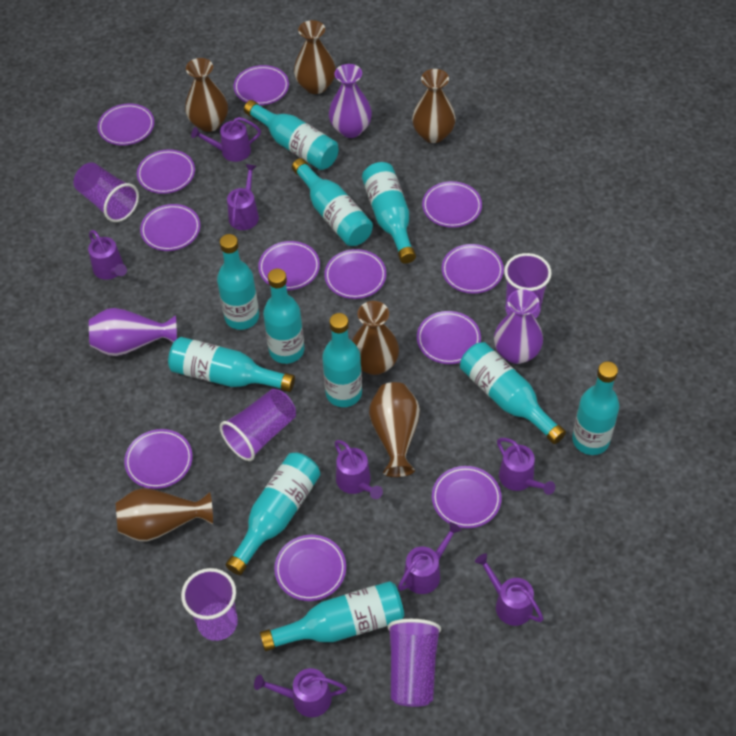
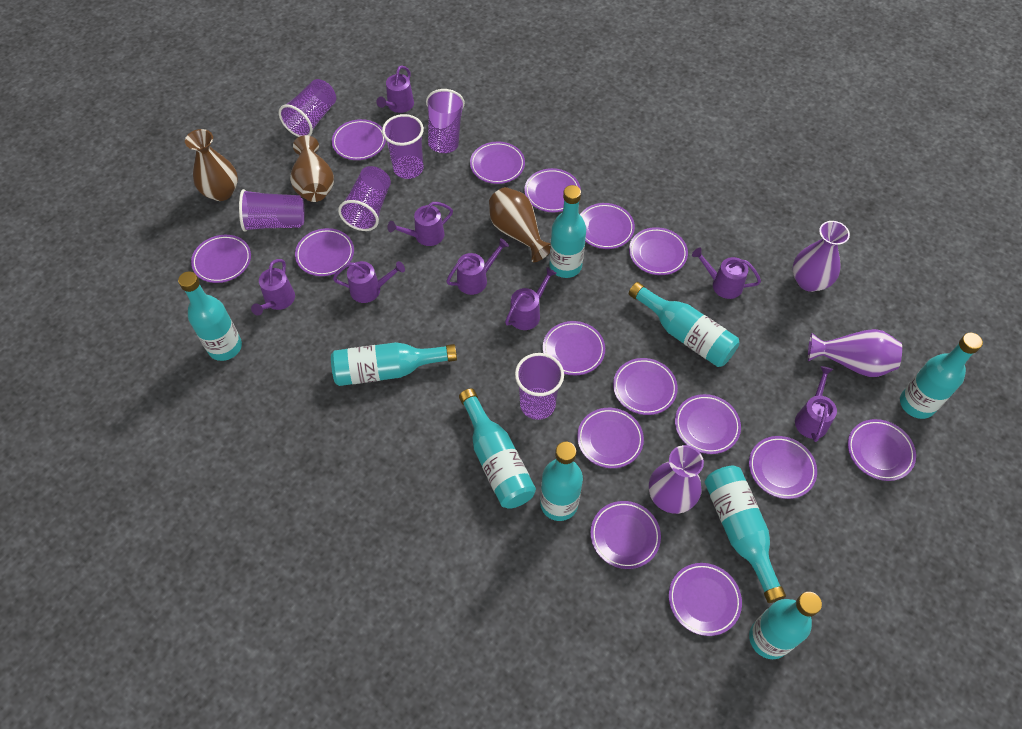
brown vase: [116,488,213,541] [185,58,228,132] [294,20,336,94] [352,301,399,375] [369,382,420,477] [412,69,456,143] = 6 -> [185,129,238,201] [290,135,334,202] [489,187,550,262] = 3
purple cup: [73,163,139,222] [181,568,238,641] [220,389,296,461] [387,619,441,707] [504,253,552,319] = 5 -> [239,189,305,232] [279,79,336,137] [338,166,391,231] [382,114,424,179] [426,89,465,153] [515,353,564,420] = 6
purple plate: [98,104,154,145] [124,429,193,489] [137,149,195,194] [140,204,200,251] [234,65,289,105] [258,241,320,290] [274,535,346,601] [324,249,386,299] [417,311,481,364] [422,181,482,228] [432,466,502,528] [442,244,504,294] = 12 -> [191,235,251,283] [295,228,354,276] [332,119,386,160] [470,141,525,184] [524,168,581,212] [543,321,605,376] [577,408,644,468] [580,203,635,249] [590,501,661,569] [613,358,678,415] [629,227,688,275] [669,563,742,636] [675,394,741,454] [749,436,817,499] [848,419,916,481] = 15
turquoise bottle: [168,337,295,392] [217,234,259,330] [226,453,320,575] [244,100,339,170] [260,581,404,651] [263,269,304,364] [292,158,373,246] [322,313,362,407] [362,162,416,264] [460,342,566,444] [572,361,619,455] = 11 -> [178,272,242,361] [331,342,457,386] [459,388,536,509] [540,442,583,521] [549,185,586,278] [629,282,739,367] [705,466,786,603] [749,591,822,659] [900,333,983,419] = 9

